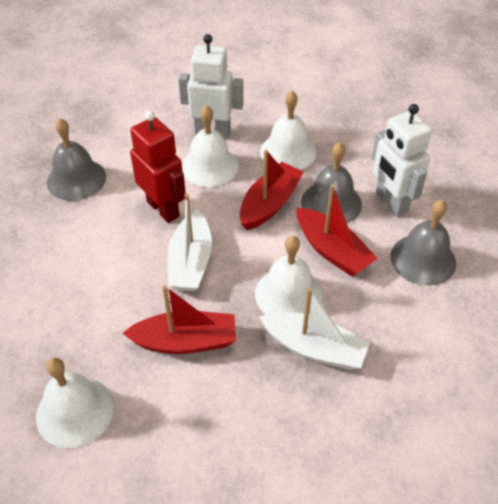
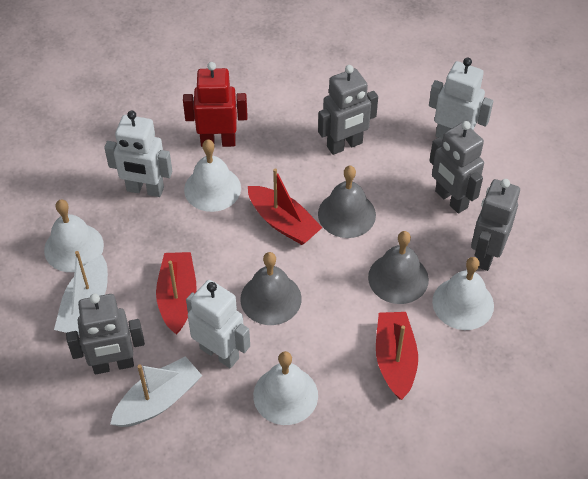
grey robot: none = 0 -> [66,294,145,374] [318,65,378,155] [429,121,484,214] [471,179,520,271] = 4
white robot: [178,34,243,138] [372,104,432,217] = 2 -> [104,110,172,197] [186,280,250,368] [429,58,493,139] = 3

